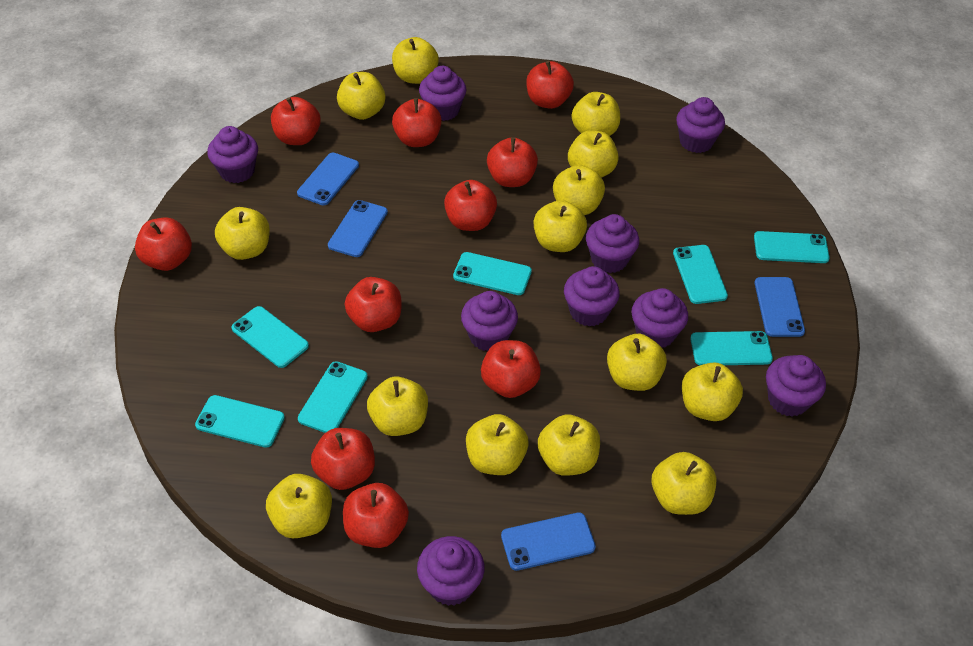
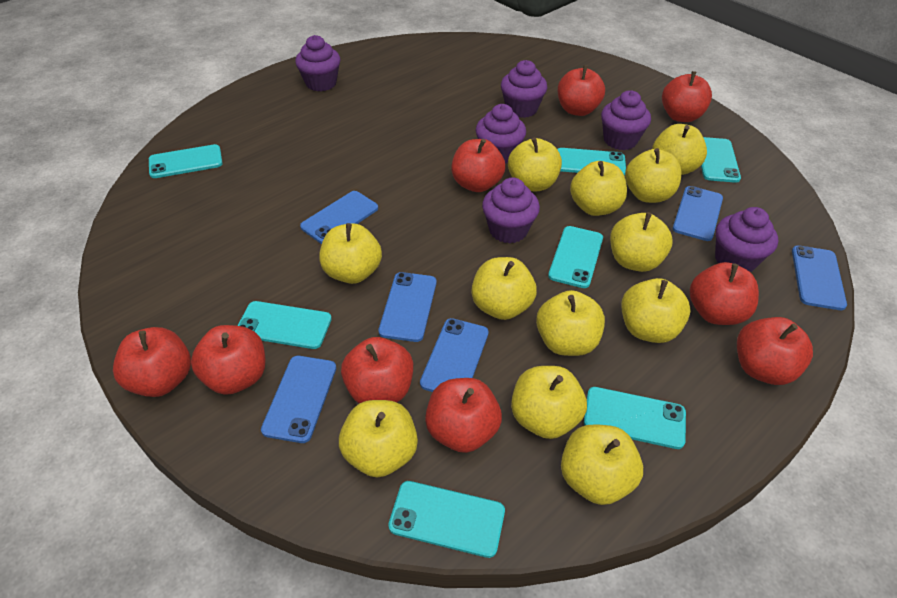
blue phone: [297,153,359,205] [328,200,388,257] [501,512,596,571] [755,277,805,337] = 4 -> [261,356,336,443] [300,191,378,244] [378,272,437,342] [420,318,489,392] [673,186,723,241] [792,246,847,310] = 6
purple cupcake: [207,126,258,183] [417,536,484,606] [419,66,466,121] [461,291,518,351] [564,266,620,327] [586,214,639,273] [631,288,688,348] [676,97,725,153] [766,355,826,417] = 9 -> [295,35,340,91] [475,104,526,164] [482,177,540,243] [501,60,547,118] [601,90,651,150] [715,207,778,272] = 6
red apple: [135,217,192,271] [271,97,321,145] [311,428,375,490] [343,483,409,548] [345,277,401,332] [392,98,442,147] [444,180,497,231] [481,340,541,398] [487,137,538,187] [526,61,574,109] = 10 -> [113,327,191,397] [191,325,266,395] [341,337,413,403] [425,378,502,453] [451,139,505,192] [558,65,605,116] [662,71,712,122] [690,262,759,325] [737,317,813,385] = 9
yellow apple: [215,207,270,260] [266,474,332,538] [337,72,385,120] [367,377,428,436] [392,37,439,84] [466,414,528,475] [534,200,587,252] [538,414,600,476] [553,165,605,215] [568,130,619,178] [572,92,620,136] [607,334,667,391] [651,452,716,515] [682,362,743,421] = 14 -> [319,223,382,284] [339,400,418,478] [471,257,537,320] [508,137,562,191] [511,366,587,439] [536,290,605,356] [561,424,643,505] [570,161,627,216] [610,212,673,272] [621,278,691,343] [625,148,682,203] [652,124,707,175] = 12

